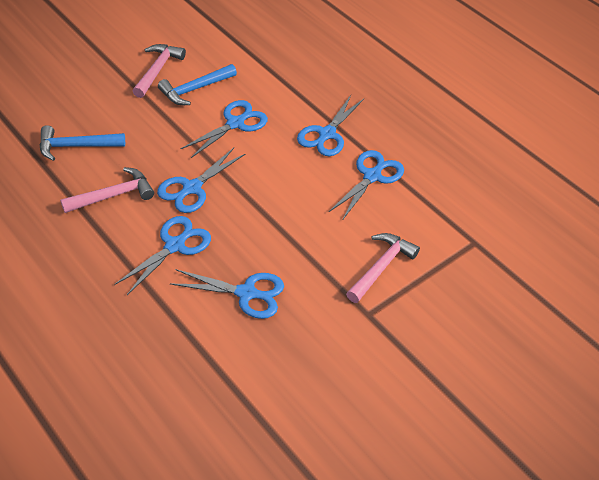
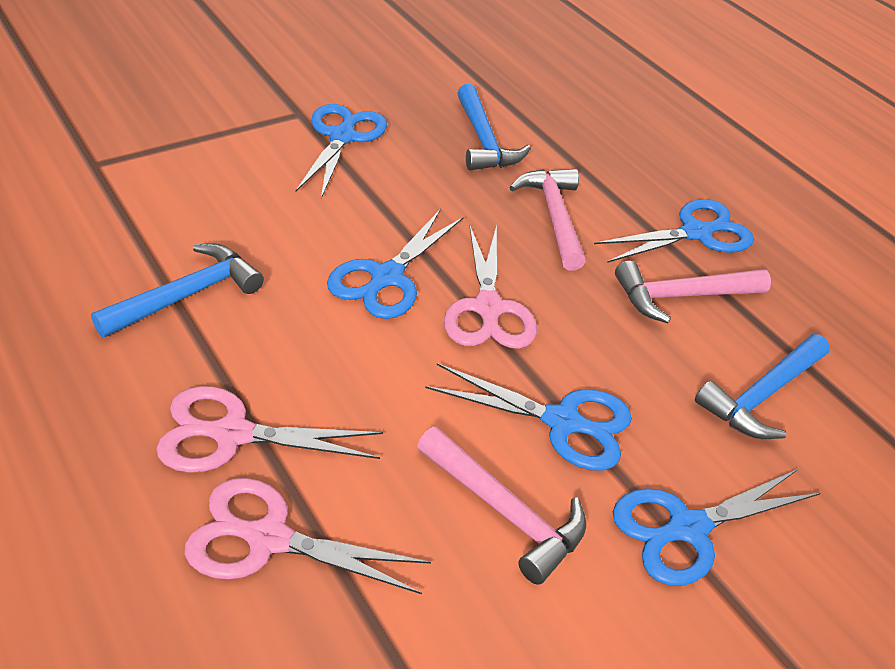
blue hammer: [39,125,125,161] [158,64,237,105] = 2 -> [91,243,264,337] [457,84,531,170] [695,334,830,439] = 3
blue scissors: [114,216,211,295] [157,148,245,213] [170,269,284,319] [181,100,268,158] [297,95,364,156] [329,150,404,219] = 6 -> [296,104,387,199] [327,209,464,319] [425,363,632,471] [594,199,754,263] [613,469,820,586] = 5
pink scissors: none = 0 -> [156,386,383,473] [185,478,431,594] [444,225,537,349] = 3

